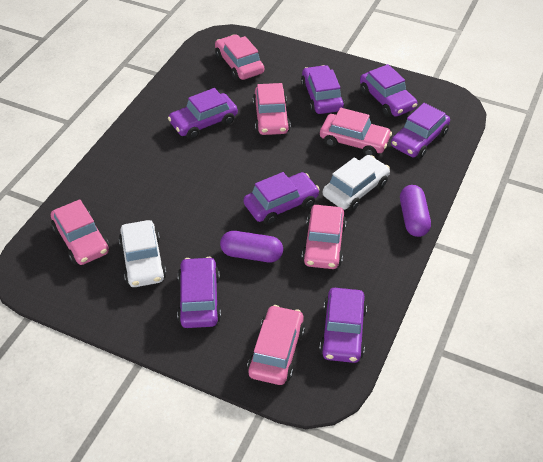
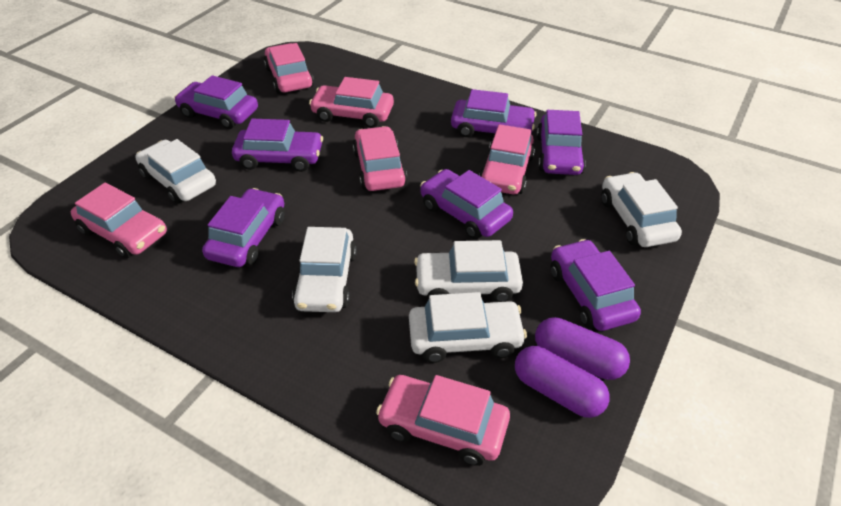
white car: [119,220,167,287] [323,155,390,211] = 2 -> [135,139,216,204] [292,227,357,312] [409,292,527,363] [414,240,523,302] [601,172,682,247] = 5

